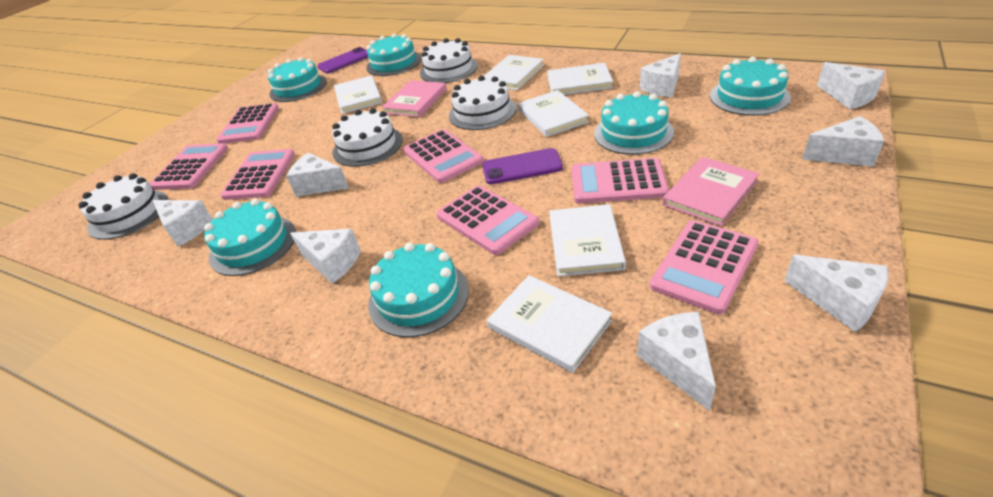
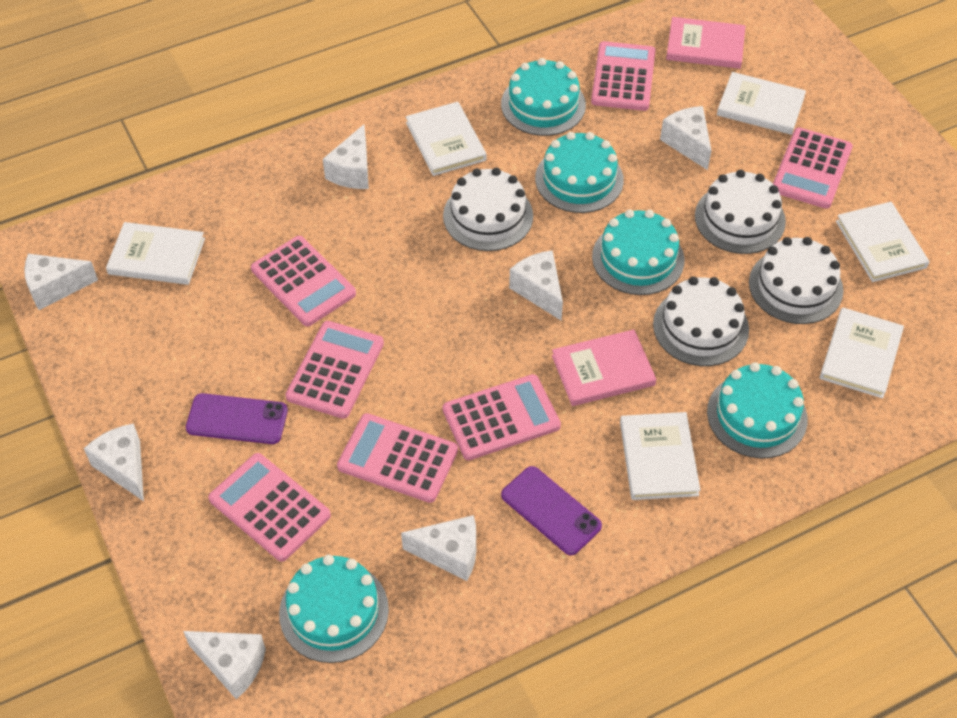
turquoise cake: [204,199,296,276] [268,57,327,102] [366,33,422,76] [368,243,469,337] [594,91,674,155] [710,57,791,116] = 6 -> [279,555,389,663] [501,58,586,136] [535,132,624,213] [592,209,685,295] [707,362,808,458] = 5
white cheese: [153,200,213,247] [286,153,349,197] [290,229,361,284] [637,312,716,411] [640,53,681,97] [784,255,889,332] [802,116,884,167] [817,62,885,109] = 8 -> [24,254,98,310] [84,423,144,501] [183,631,266,699] [323,124,369,189] [401,515,476,581] [509,250,563,320] [660,106,711,170] = 7

